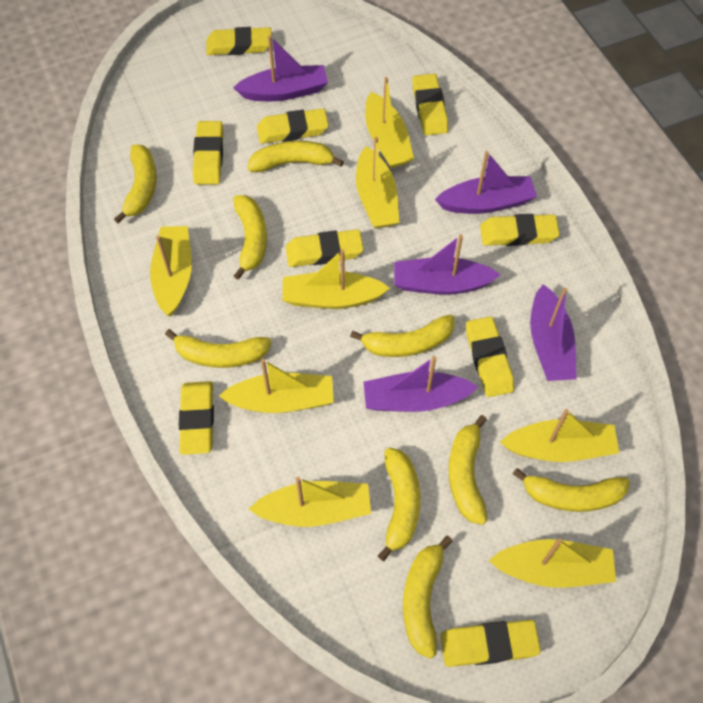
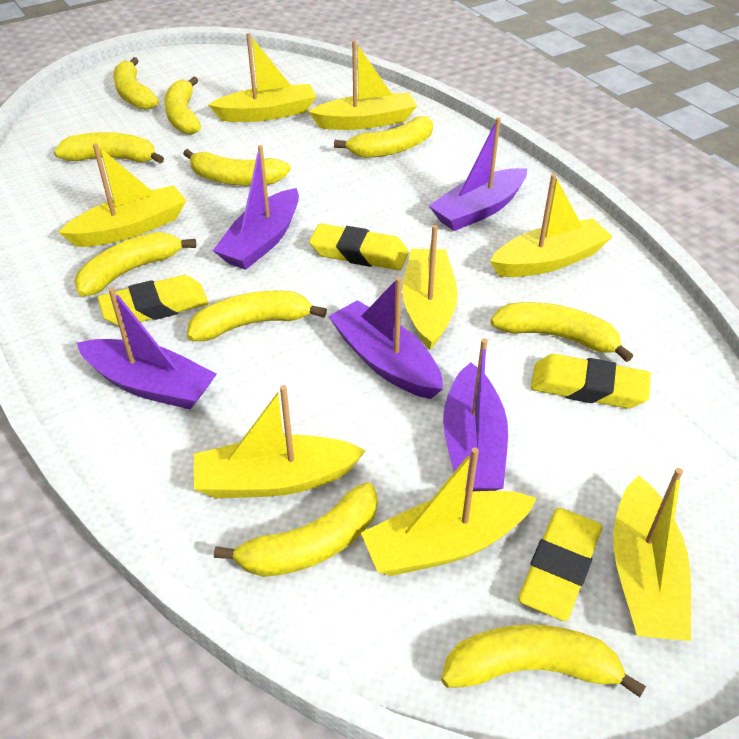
yellow banana: [114,144,157,224] [165,329,272,368] [233,195,267,280] [247,141,344,172] [350,315,454,357] [378,448,420,561] [403,536,453,659] [449,415,487,525] [513,468,630,512] = 9 -> [54,132,164,163] [74,232,196,296] [113,57,159,110] [164,77,201,135] [183,149,291,186] [187,290,327,341] [214,482,378,577] [334,116,433,158] [441,624,646,697] [490,302,633,362] = 10
yellow eraser: [179,381,214,455] [193,121,223,185] [206,27,272,55] [257,108,329,144] [286,229,364,267] [412,74,448,135] [440,620,541,667] [466,317,514,397] [480,214,560,246] = 9 -> [98,275,209,326] [309,223,409,270] [518,508,602,621] [530,354,651,409] = 4

